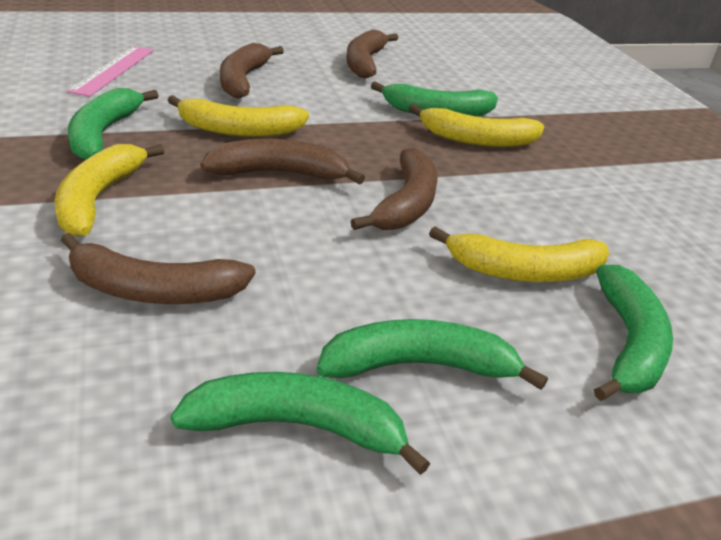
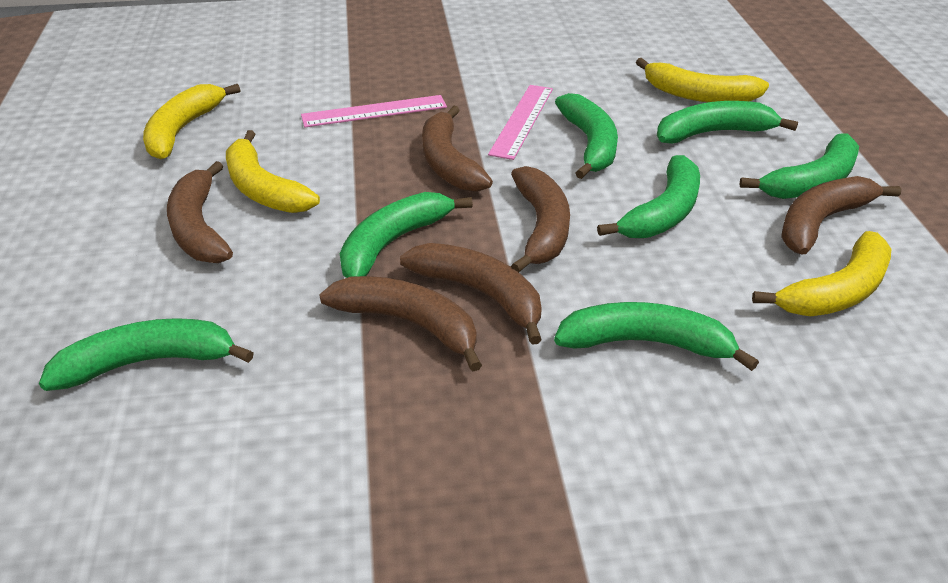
brown banana: [61,233,255,304] [200,139,365,184] [220,43,284,99] [346,30,398,79] [350,148,438,230] = 5 -> [167,161,233,263] [319,276,482,371] [400,243,542,345] [422,106,493,192] [511,166,570,272] [781,176,901,255] = 6
green banana: [68,88,159,160] [171,372,430,475] [316,319,548,390] [371,81,498,116] [594,265,673,401] = 5 -> [39,318,254,391] [340,192,473,278] [554,302,759,371] [555,93,618,179] [597,155,700,238] [657,101,798,144] [740,133,859,199] = 7
pink ruler: [67,46,154,97] = 1 -> [301,95,447,127] [488,85,553,160] = 2

